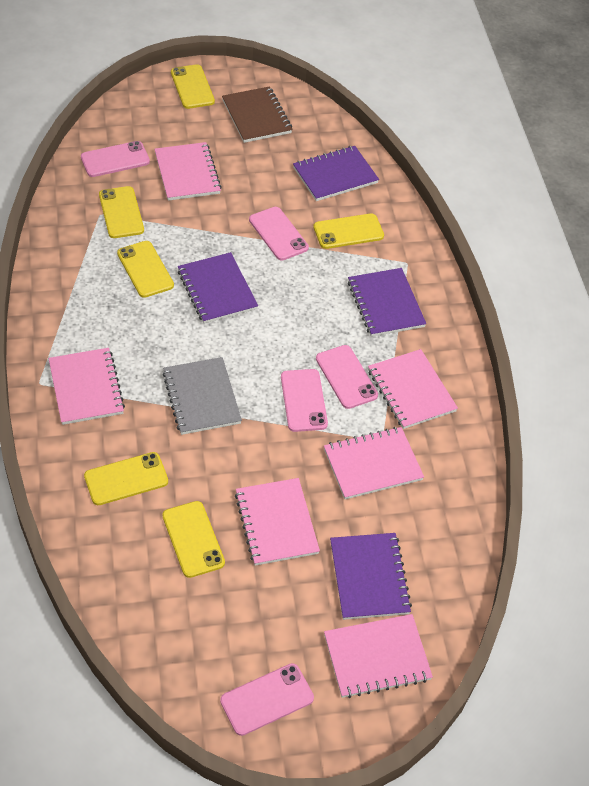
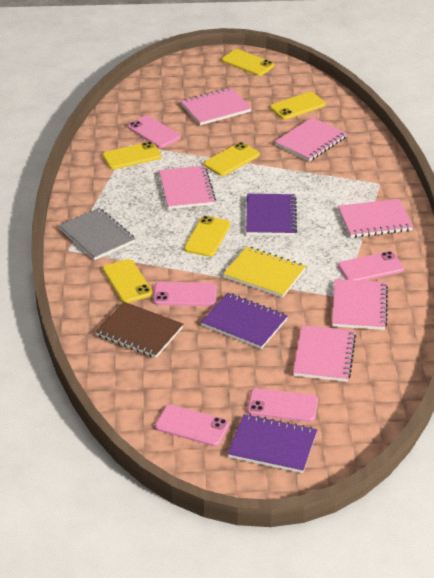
purple notebook: [178,252,258,324] [293,146,379,201] [330,533,412,620] [348,268,426,337] = 4 -> [201,293,288,349] [228,414,317,473] [246,194,297,236] = 3
yellow notebook: none = 0 -> [223,246,306,298] = 1

